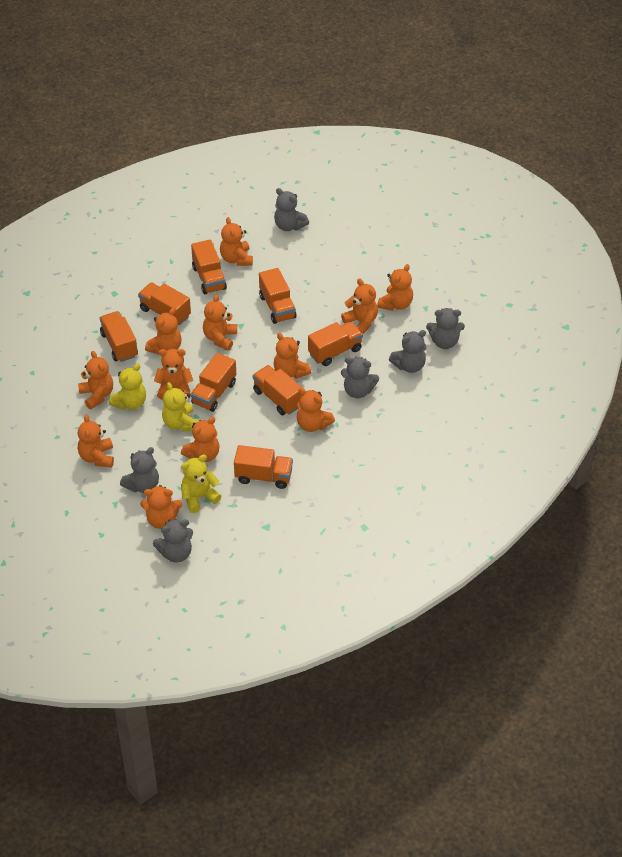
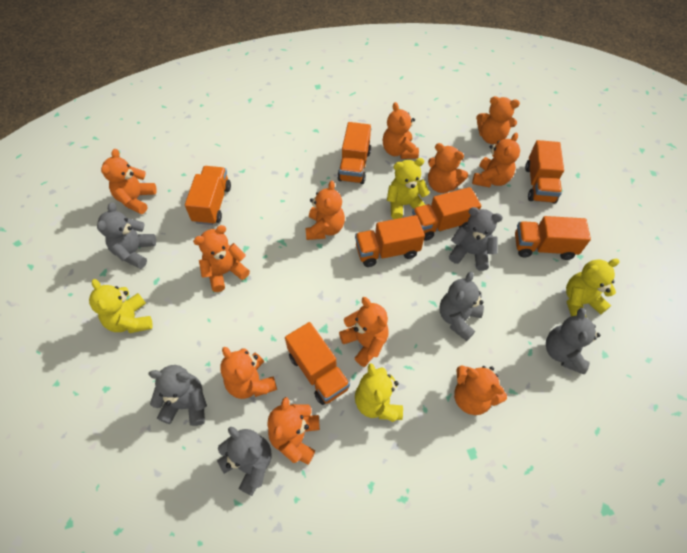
orange teddy bear: [78,351,113,409] [78,414,114,468] [140,485,182,529] [145,308,182,354] [154,349,193,400] [181,417,220,462] [203,294,237,350] [220,217,253,266] [274,333,311,379] [297,388,335,432] [341,278,378,334] [377,264,413,311] = 12 -> [101,149,157,214] [193,225,250,292] [220,347,277,399] [267,397,320,465] [305,181,345,240] [339,297,389,367] [383,102,419,159] [428,143,468,193] [454,365,507,415] [472,132,520,187] [476,96,520,144] = 11
orange truck: [100,311,138,362] [138,282,191,325] [191,240,227,294] [191,353,236,412] [234,445,293,489] [253,365,303,415] [259,268,296,324] [308,322,363,366] = 8 -> [185,166,231,225] [285,322,350,405] [337,122,371,184] [355,215,425,267] [412,187,481,241] [515,216,591,260] [525,140,564,203] = 7
yellow teddy bear: [109,363,146,410] [162,382,198,432] [181,454,221,513] = 3 -> [89,279,153,333] [355,363,403,422] [387,158,430,219] [566,259,620,317] = 4

